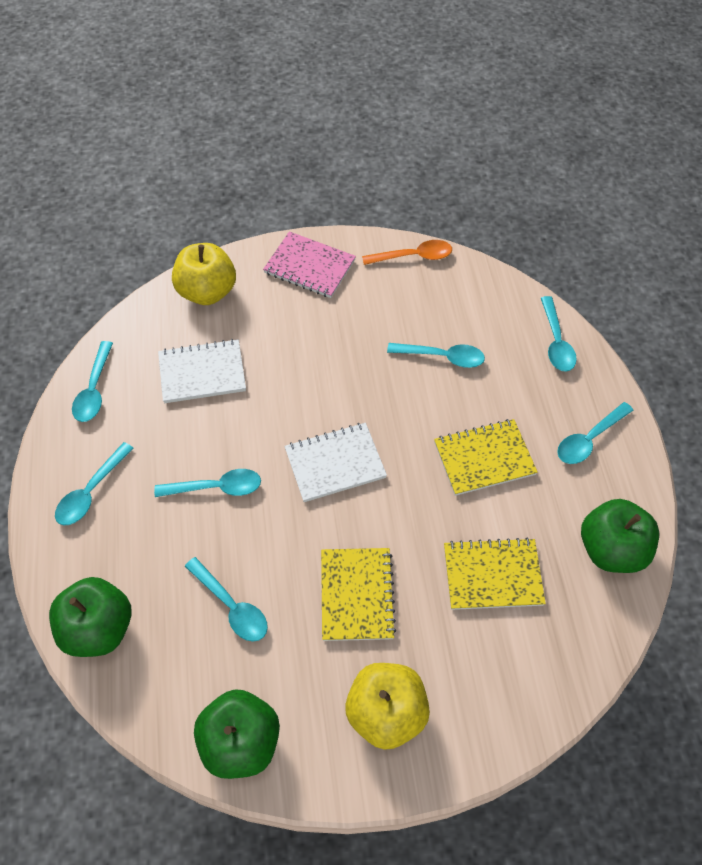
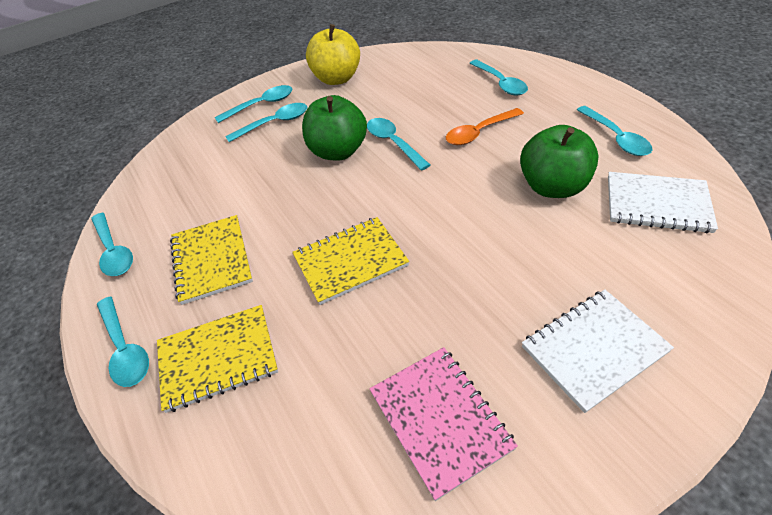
green apple: [49,577,132,657] [194,689,280,779] [581,499,659,573] = 3 -> [302,95,367,161] [520,125,599,198] = 2
yellow apple: [172,243,236,305] [345,663,430,750] = 2 -> [306,24,360,85] = 1

